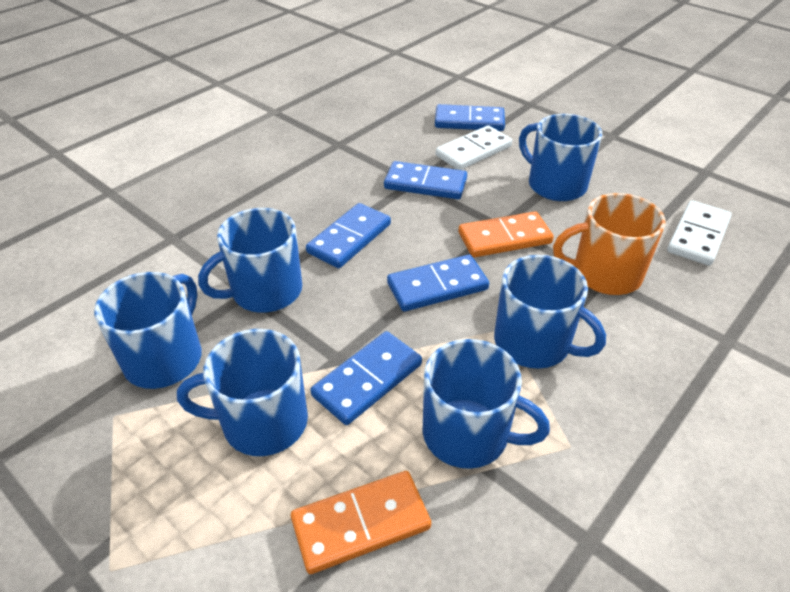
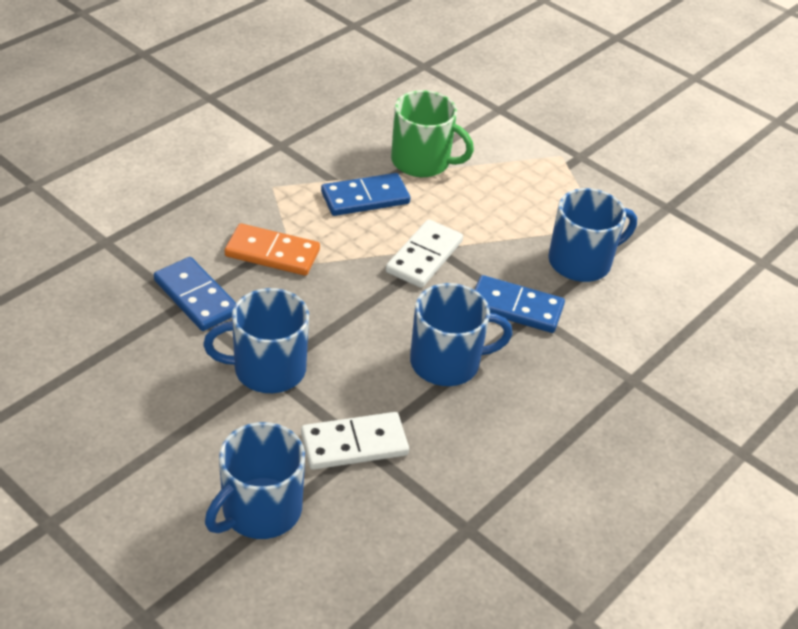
blue domino: [306,203,391,268] [310,331,422,425] [384,161,467,199] [387,255,489,312] [435,104,505,131] = 5 -> [154,257,236,331] [321,173,410,216] [474,275,565,333] = 3
blue mug: [94,272,202,389] [177,329,308,456] [198,208,302,313] [423,339,550,469] [494,255,606,369] [519,114,602,201] = 6 -> [203,288,309,393] [205,422,305,539] [410,283,513,386] [548,188,637,282] = 4
green mug: none = 0 -> [391,90,474,177] = 1
orange domino: [291,471,431,574] [458,211,554,257] = 2 -> [225,223,320,276] = 1
orange mug: [553,193,666,295] = 1 -> none = 0

